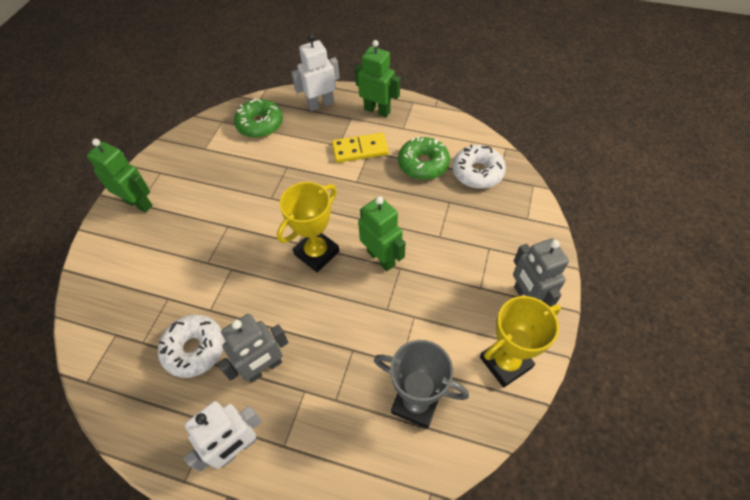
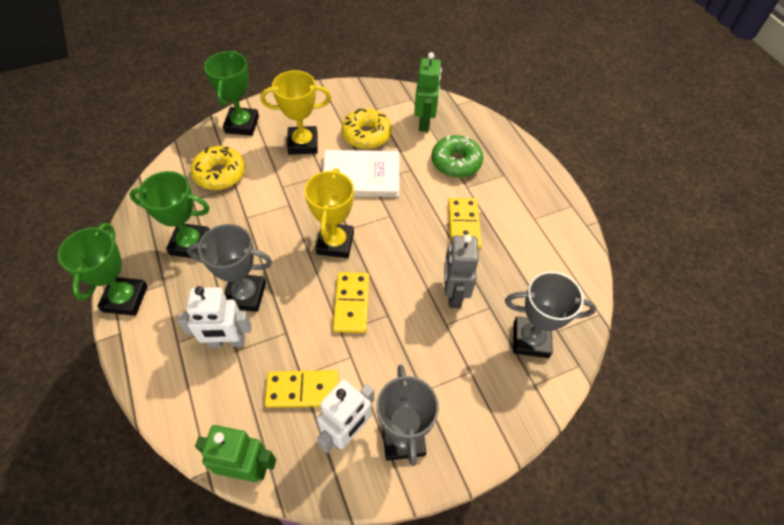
green donut: [234,99,283,138] [398,136,450,180] = 2 -> [431,135,483,178] = 1
green robot: [87,139,153,213] [355,40,400,117] [358,196,406,271] = 3 -> [195,425,276,482] [414,52,442,132] = 2
green trophy: none = 0 -> [57,223,148,316] [129,171,210,258] [204,51,259,136] = 3
grey robot: [217,314,288,383] [513,238,569,307] = 2 -> [444,234,479,308] = 1
grey trophy: [374,340,469,429] = 1 -> [187,224,272,312] [377,365,439,466] [505,272,596,358] = 3
white book: none = 0 -> [323,150,399,197] = 1
white donut: [158,315,224,378] [452,145,506,189] = 2 -> none = 0
yellow domino: [332,133,389,163] = 1 -> [265,370,339,408] [333,272,369,333] [448,198,482,249] = 3
yellow donut: none = 0 -> [191,146,245,190] [342,108,392,149] = 2

